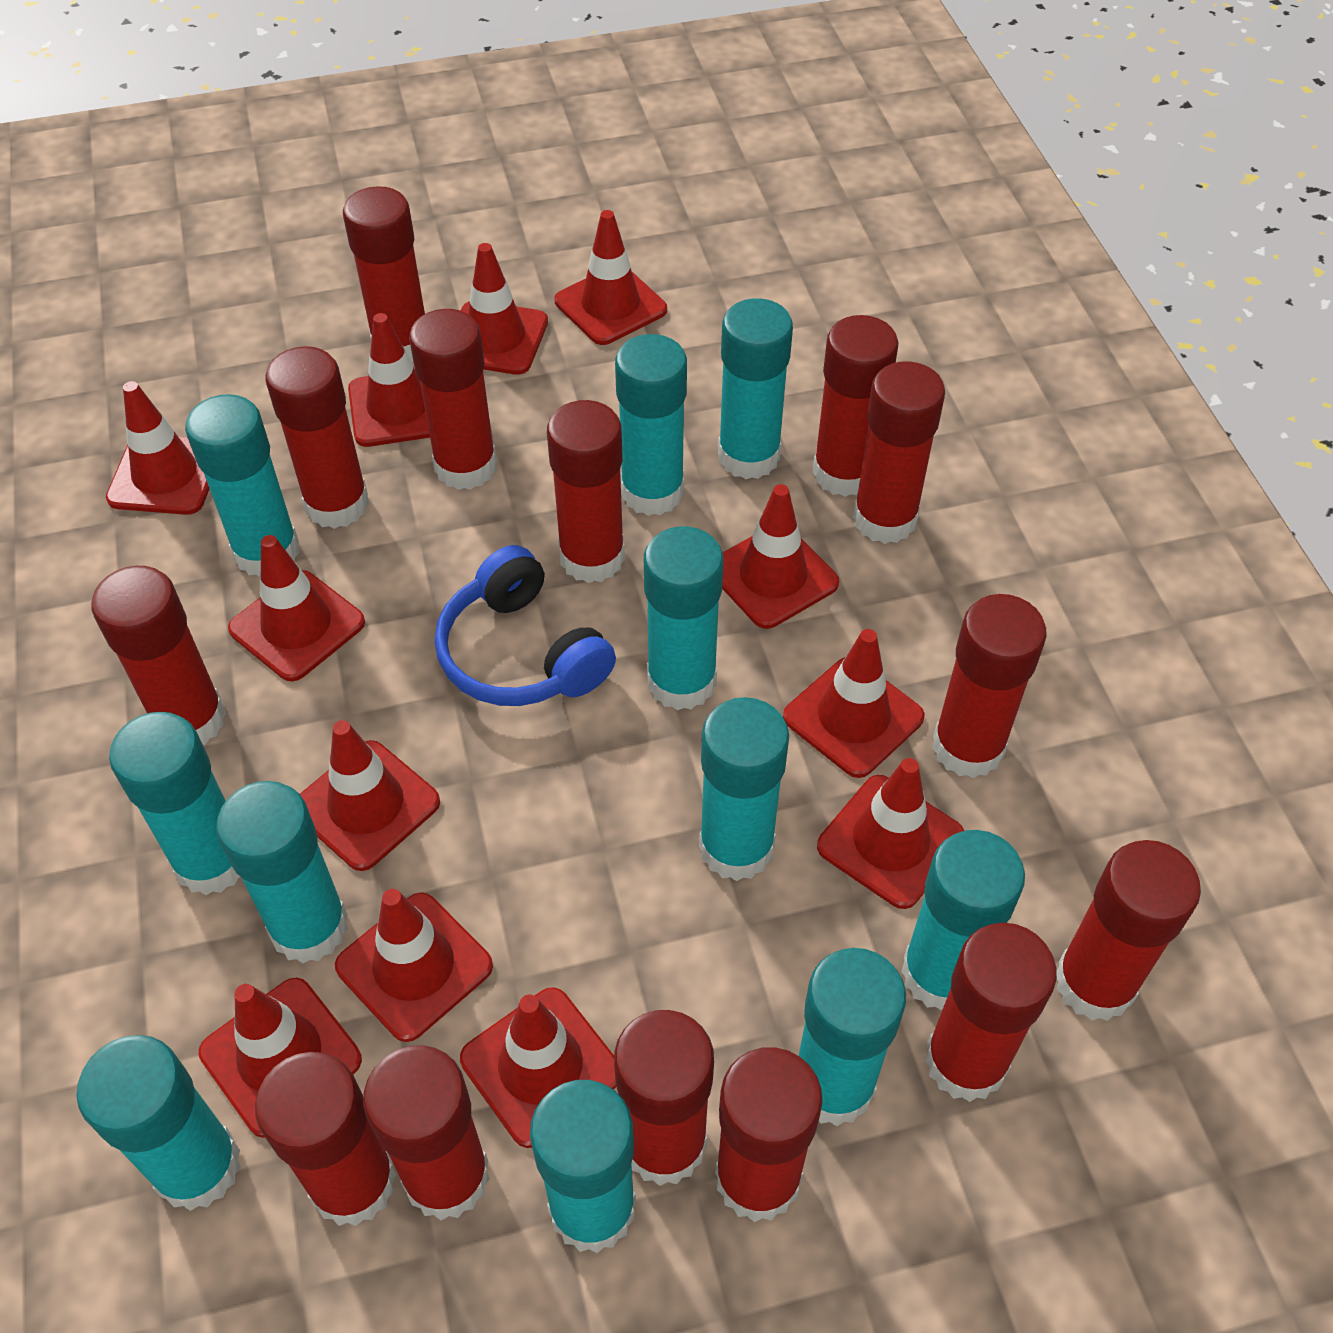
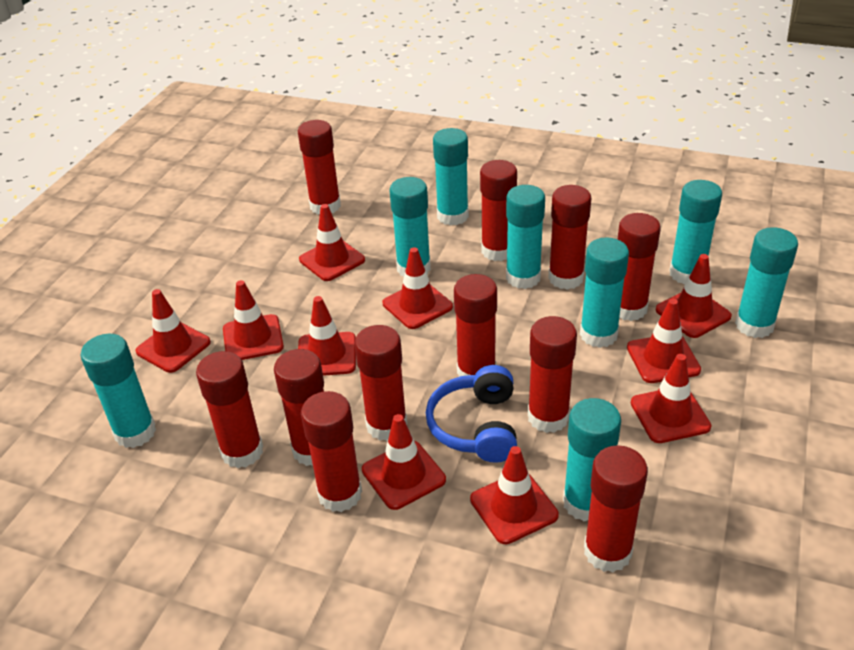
red glue stick: [92,566,226,745] [255,1052,396,1226] [266,346,369,529] [343,186,425,362] [363,1045,490,1220] [409,309,497,490] [547,400,625,583] [614,1010,714,1186] [715,1047,823,1222] [813,315,899,497] [853,361,945,544] [925,923,1057,1102] [932,594,1047,778] [1056,840,1201,1021] = 14 -> [196,351,263,468] [274,349,324,466] [298,120,341,214] [301,391,362,512] [354,325,407,441] [454,274,497,377] [480,160,517,261] [528,316,577,433] [548,185,591,290] [584,445,648,572] [618,213,661,321] = 11
red traffic cone: [106,381,209,515] [199,978,362,1138] [228,535,365,681] [300,720,440,871] [335,889,493,1042] [348,313,430,447] [460,987,616,1148] [461,243,548,375] [555,210,667,345] [722,484,839,629] [783,629,925,778] [817,758,964,909] = 12 -> [136,289,211,373] [223,280,284,360] [298,296,356,376] [299,204,365,281] [362,414,446,510] [383,247,453,329] [470,446,559,544] [627,299,701,383] [631,354,712,443] [656,254,732,338] = 10
turquoise glue stick: [76,1035,241,1211] [109,712,240,895] [185,394,300,577] [216,781,348,963] [530,1080,636,1253] [615,334,687,516] [644,526,724,710] [699,697,789,881] [718,298,793,479] [799,948,906,1126] [901,830,1025,1011] = 11 -> [81,334,156,448] [389,177,431,277] [433,128,469,226] [506,185,545,289] [563,398,621,521] [580,237,629,348] [669,180,722,285] [735,227,798,338] = 8

